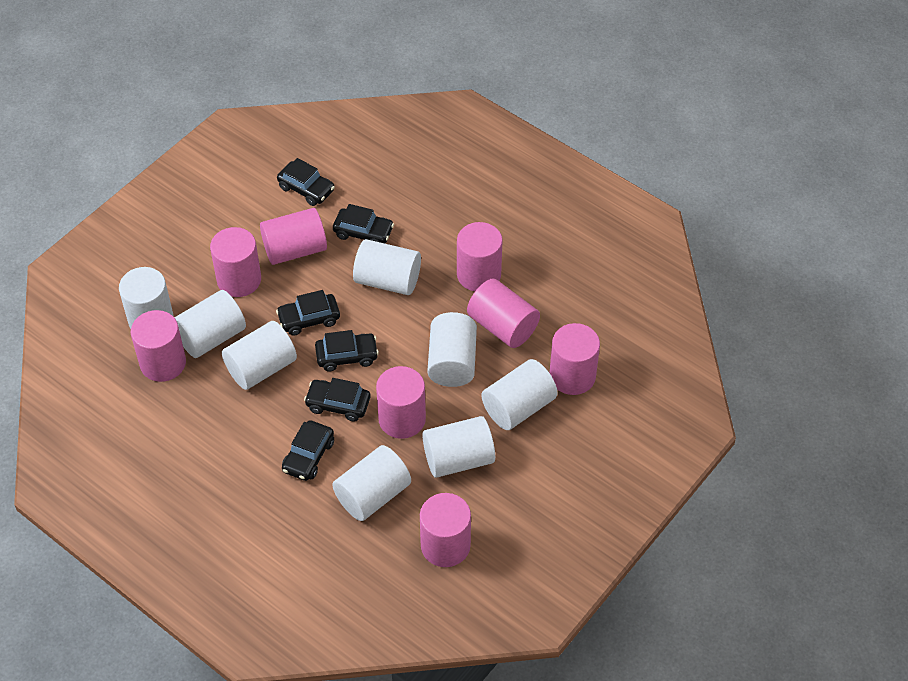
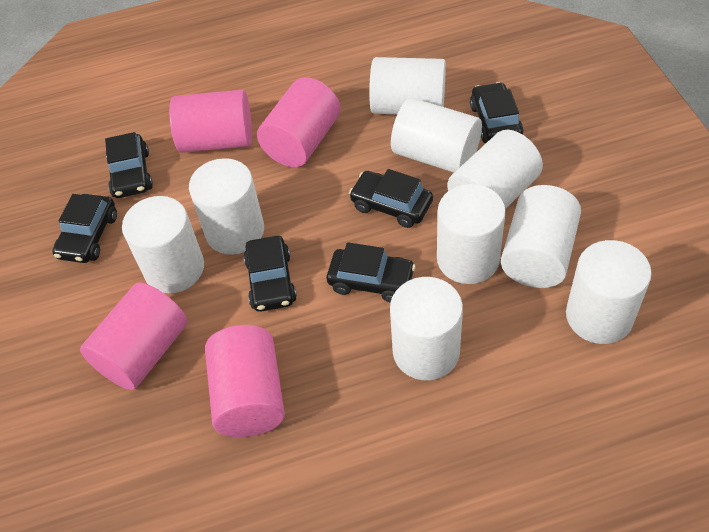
pink cylinder: [131,310,186,382] [210,227,261,297] [260,208,327,265] [376,366,426,439] [420,493,471,567] [457,222,503,292] [467,279,540,348] [550,323,600,395] = 8 -> [80,282,187,390] [169,90,252,153] [205,325,285,437] [257,77,340,168] = 4
white cylinder: [119,267,174,329] [174,290,246,358] [222,321,297,390] [332,445,411,521] [353,239,421,295] [422,416,495,478] [427,312,477,387] [481,359,558,430] = 8 -> [122,196,204,293] [189,158,264,255] [369,57,446,114] [390,277,463,380] [391,98,482,173] [437,184,506,284] [447,130,543,209] [501,185,581,288] [566,240,652,344] = 9

